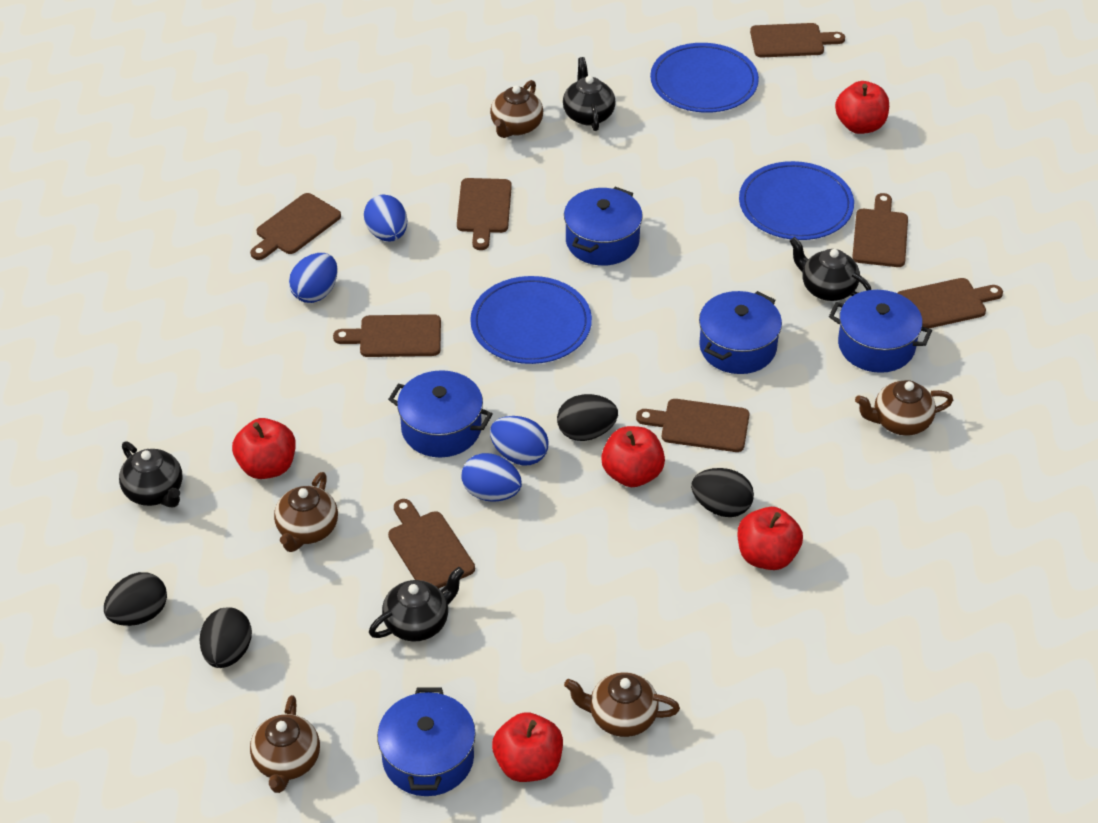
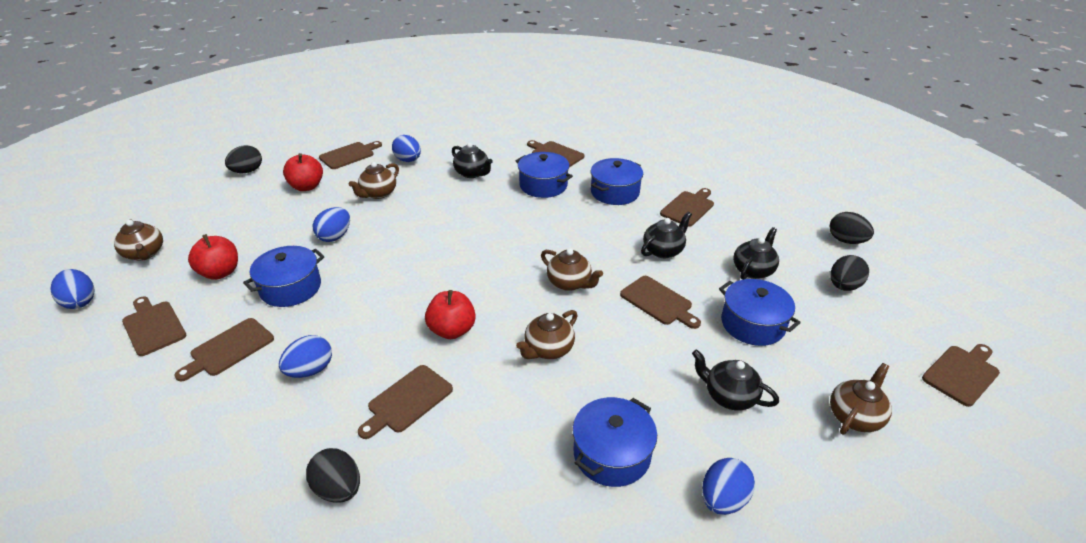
blue egg: [289,253,338,303] [364,195,407,242] [462,453,522,502] [490,416,549,466] = 4 -> [50,269,95,309] [279,335,332,378] [312,207,350,242] [392,135,421,162] [702,458,755,515] = 5
blue plate: [470,276,592,364] [650,43,759,113] [739,161,854,240] = 3 -> none = 0
red apple: [232,418,296,479] [492,712,563,782] [601,426,665,487] [738,507,803,570] [835,81,889,134] = 5 -> [188,234,238,280] [283,153,323,191] [425,290,476,339] = 3

